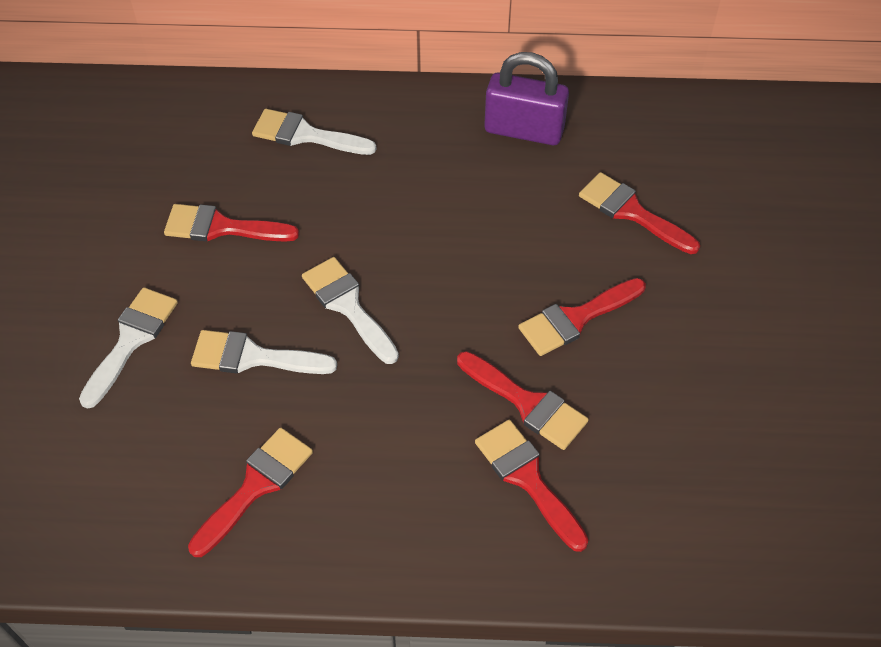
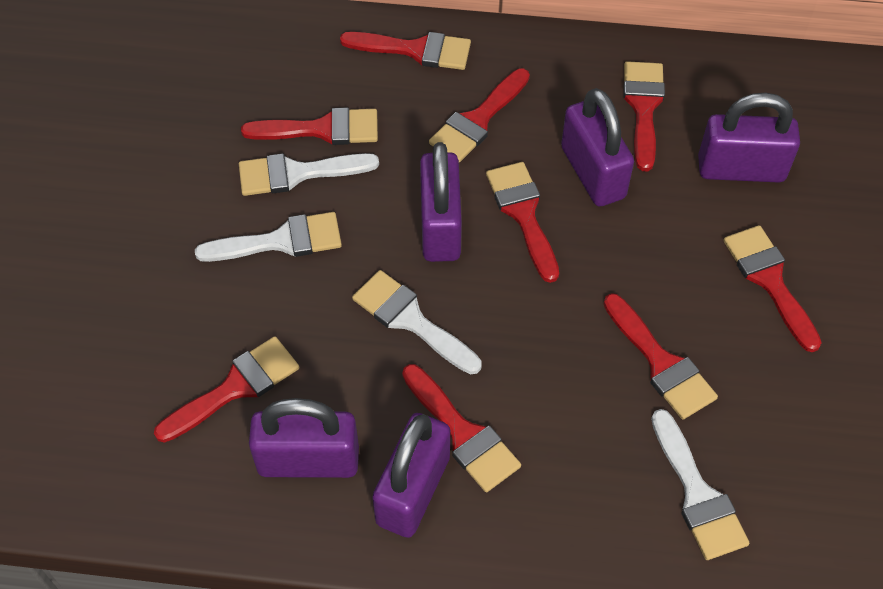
purple padlock: [484,52,569,145] = 1 -> [249,398,359,478] [372,413,450,538] [420,142,462,262] [561,88,634,206] [698,93,800,183] = 5
red brush: [164,204,299,242] [188,428,313,557] [457,351,589,450] [475,420,588,552] [518,278,646,356] [579,172,700,254] = 6 -> [154,336,299,443] [241,108,378,145] [340,32,471,70] [402,364,521,492] [429,68,530,162] [486,162,559,283] [603,293,718,420] [623,61,665,171] [723,225,822,352] = 9

